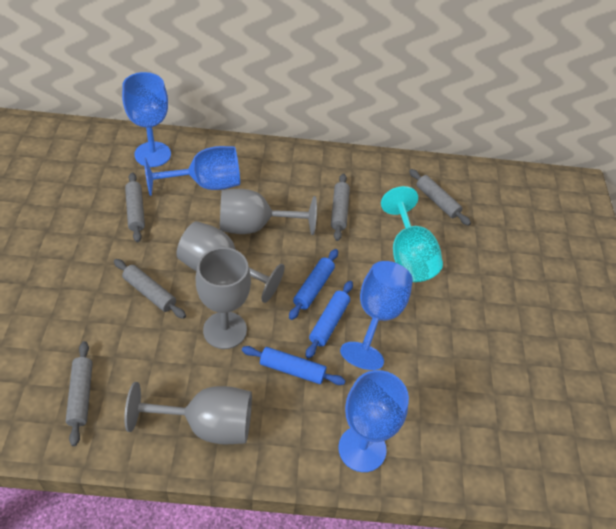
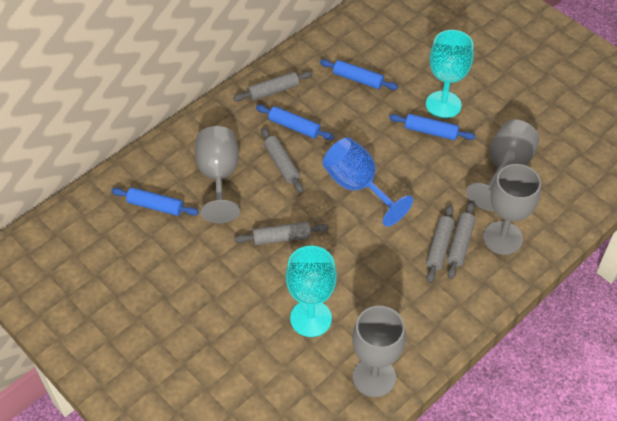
blue goblet: [122,72,171,167] [144,146,240,196] [338,370,409,472] [340,261,413,370] = 4 -> [322,137,413,227] = 1
blue rolling pin: [242,346,346,385] [289,249,338,320] [306,281,353,359] = 3 -> [111,187,199,216] [256,105,334,140] [320,59,398,90] [389,114,475,140] = 4
turquoise goblet: [381,186,443,282] = 1 -> [286,246,337,337] [426,30,474,118] = 2

